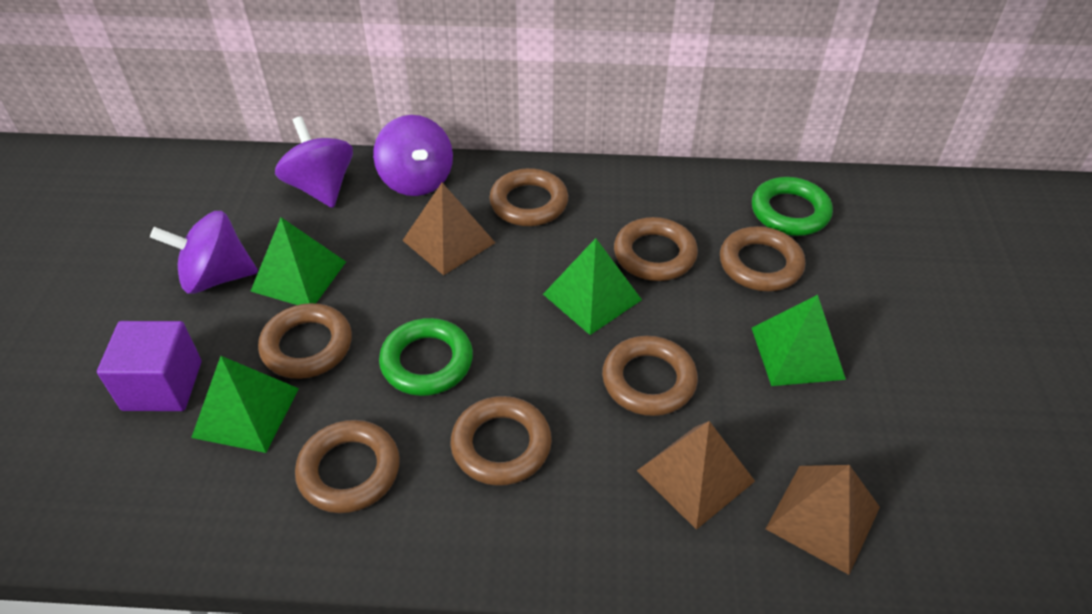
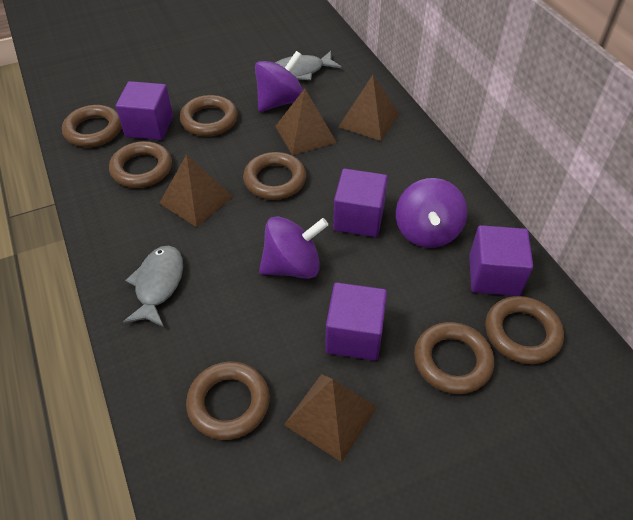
brown pyramid: [402,183,495,276] [637,421,755,530] [766,465,880,575] = 3 -> [159,154,233,227] [275,89,337,155] [284,374,377,462] [339,75,399,141] = 4
green pyramid: [191,356,299,453] [250,217,346,305] [543,238,642,335] [752,295,846,386] = 4 -> none = 0
green ring: [379,318,473,396] [752,177,833,236] = 2 -> none = 0
grey fish: none = 0 -> [123,246,183,327] [275,51,341,80] = 2
purple cube: [97,321,201,411] = 1 -> [116,81,173,140] [325,282,387,361] [333,169,388,237] [469,225,533,296] = 4

